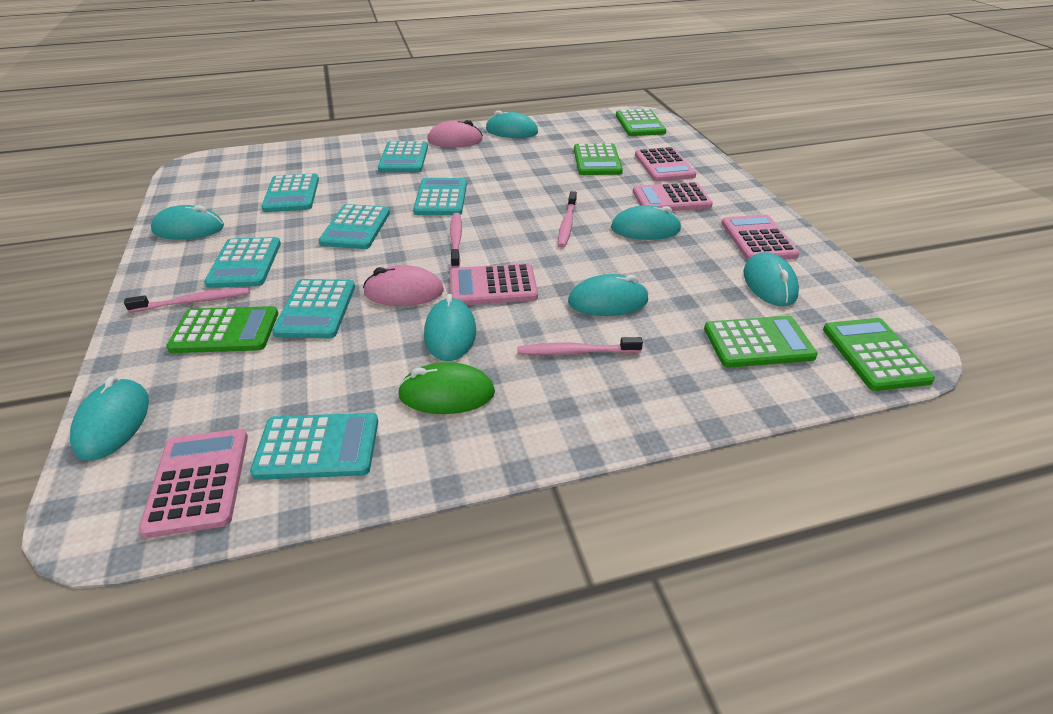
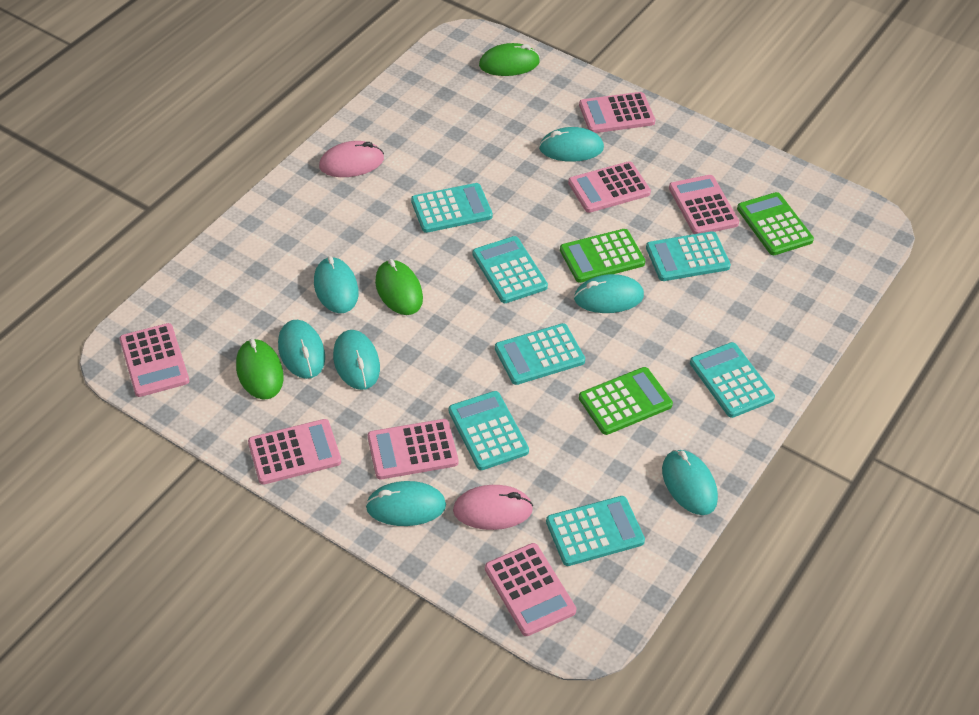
green calculator: [166,306,278,353] [574,143,623,175] [616,109,666,136] [704,316,818,368] [823,318,935,391] = 5 -> [560,229,645,283] [579,367,673,435] [737,192,814,255] = 3
green mouse: [397,362,495,414] = 1 -> [236,339,284,400] [375,259,423,315] [479,43,540,76] = 3
pink calculator: [139,429,248,538] [450,263,538,305] [633,182,713,211] [635,147,696,181] [721,215,800,261] = 5 -> [119,323,189,397] [248,419,341,485] [368,419,458,479] [485,543,576,636] [568,161,651,213] [579,92,655,133] [669,175,739,234] = 7
pink toothbrush: [124,287,250,312] [450,213,462,268] [517,337,643,355] [558,191,577,247] = 4 -> none = 0

